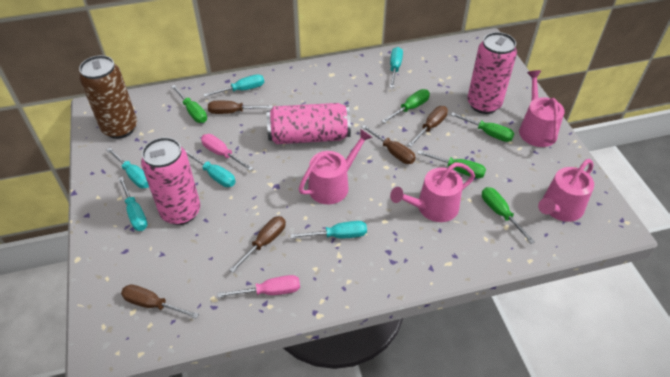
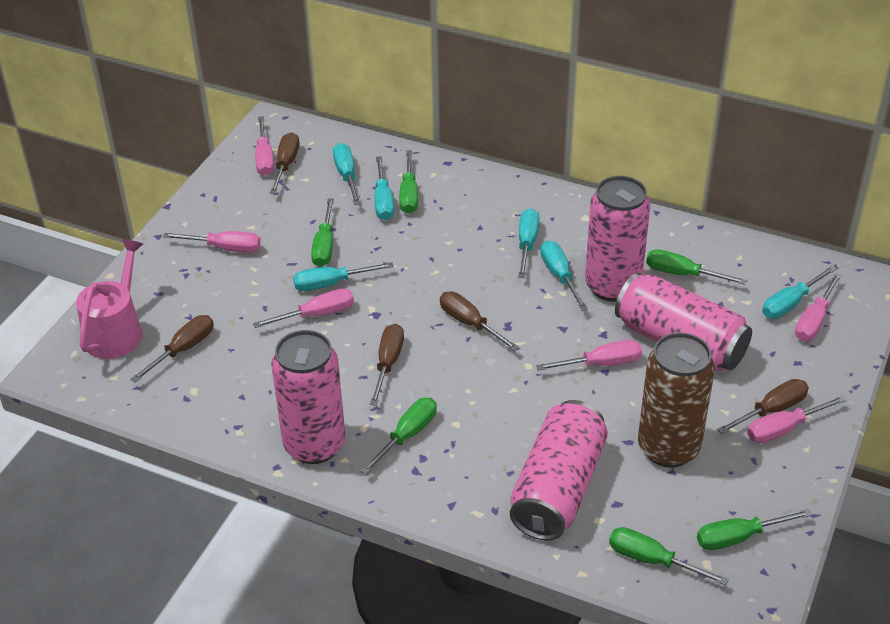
green screwdriver: [171,85,207,123] [382,89,430,123] [417,151,486,178] [450,112,514,142] [482,187,535,244] = 5 -> [311,198,334,267] [360,398,437,475] [399,150,418,214] [609,527,729,585] [646,249,747,285] [697,509,812,550] = 6
pink can: [141,137,200,225] [267,103,351,144] [467,32,517,114] = 3 -> [271,330,345,464] [510,400,608,540] [585,176,650,302] [615,273,752,371] = 4
pink screwdriver: [201,134,253,171] [217,275,300,298] = 2 -> [163,231,261,253] [253,289,354,328] [255,116,274,176] [536,340,642,371] [747,396,847,443] [795,273,842,341] = 6
pink watering can: [299,129,373,204] [390,162,475,222] [519,70,564,147] [538,159,594,222] = 4 -> [76,239,143,359] = 1

